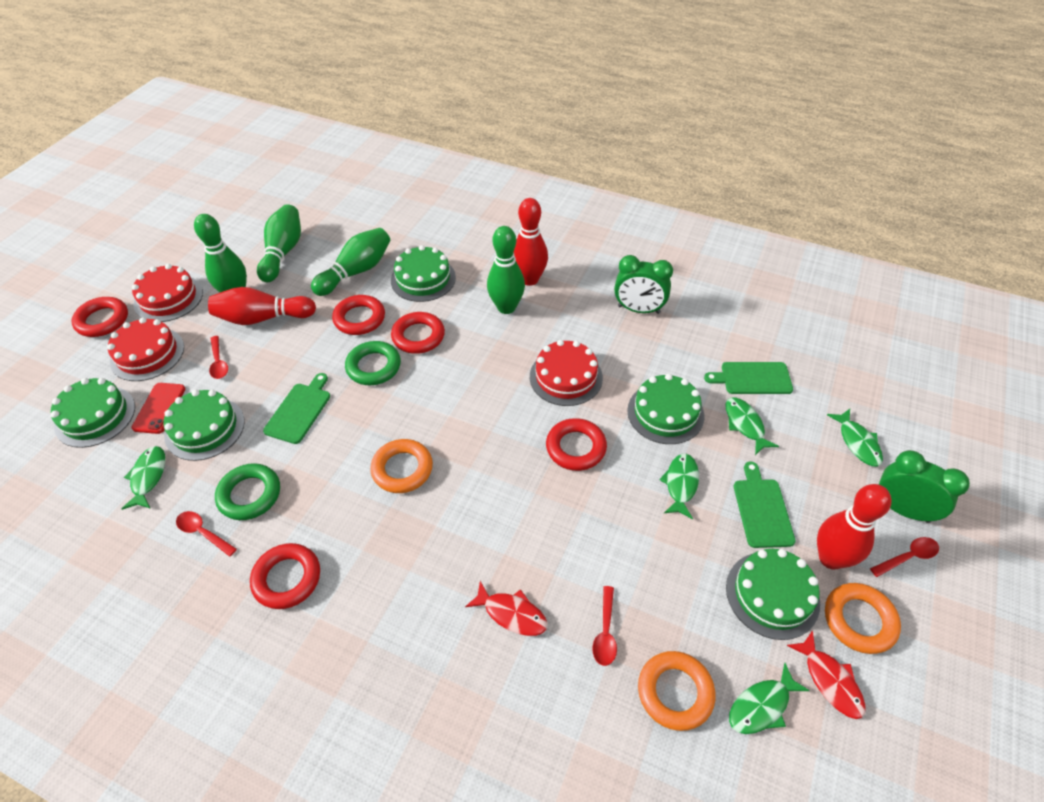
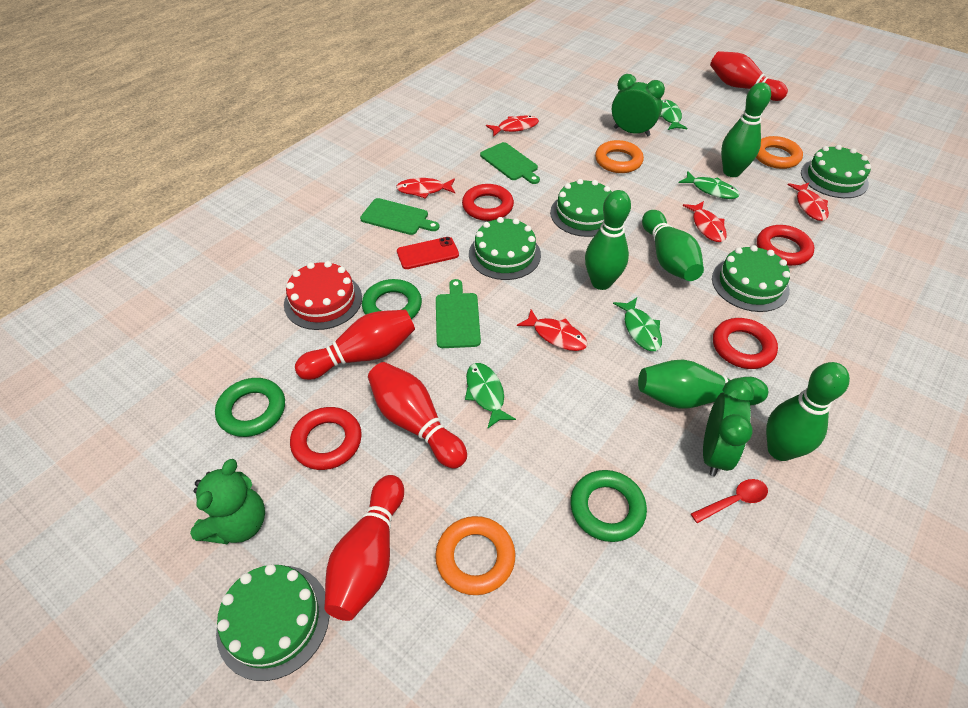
green bowling pin: [194,214,247,293] [257,204,301,282] [311,228,390,296] [487,226,525,314] = 4 -> [585,190,631,290] [638,360,768,409] [642,210,704,281] [721,82,771,177] [766,362,850,461] = 5
green fish: [121,446,165,510] [659,454,699,519] [725,397,779,455] [729,663,810,734] [827,409,883,466] = 5 -> [465,363,516,429] [613,298,662,351] [660,100,688,130] [679,171,739,199] = 4
green ring: [215,463,280,520] [345,341,401,385] = 2 -> [215,378,285,437] [362,279,422,319] [570,470,647,542] = 3
green teddy bear: none = 0 -> [190,459,265,544] = 1
red bowling pin: [208,287,316,325] [514,198,548,286] [817,484,891,570] = 3 -> [295,309,415,380] [324,475,404,621] [368,362,467,469] [710,51,788,101] = 4
red cake: [107,317,184,381] [132,264,203,322] [530,340,603,406] = 3 -> [284,261,362,330] = 1
red fish: [465,581,548,636] [787,630,866,719] = 2 -> [396,178,455,199] [486,116,539,137] [517,309,588,351] [683,201,727,242] [788,183,829,221] = 5
red ring: [71,297,128,337] [250,543,320,609] [332,295,385,335] [391,312,445,354] [546,418,607,471] = 5 -> [290,407,362,470] [462,184,514,221] [713,318,778,369] [757,225,814,266] = 4
red spoon: [176,511,237,557] [209,336,228,379] [592,586,617,666] [870,537,939,577] = 4 -> [691,479,768,523] = 1

